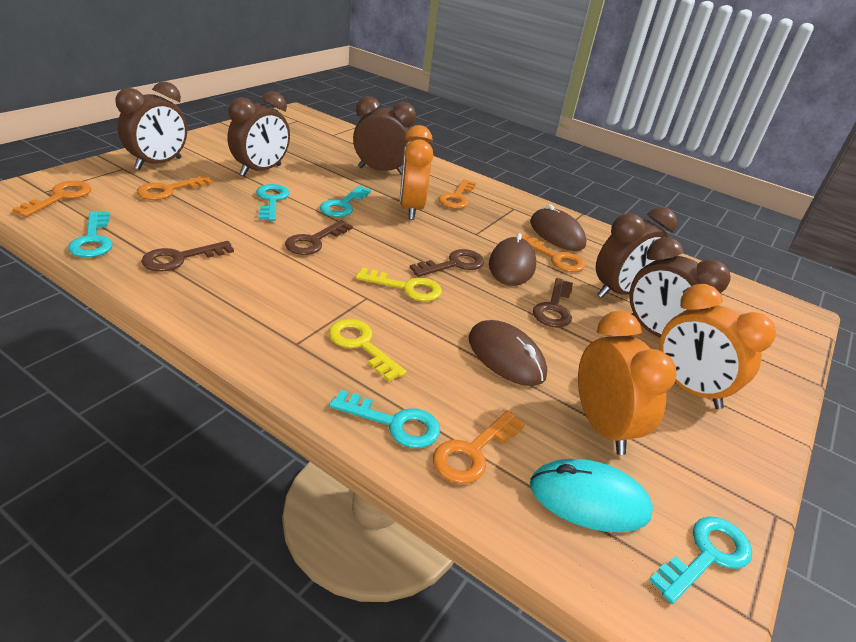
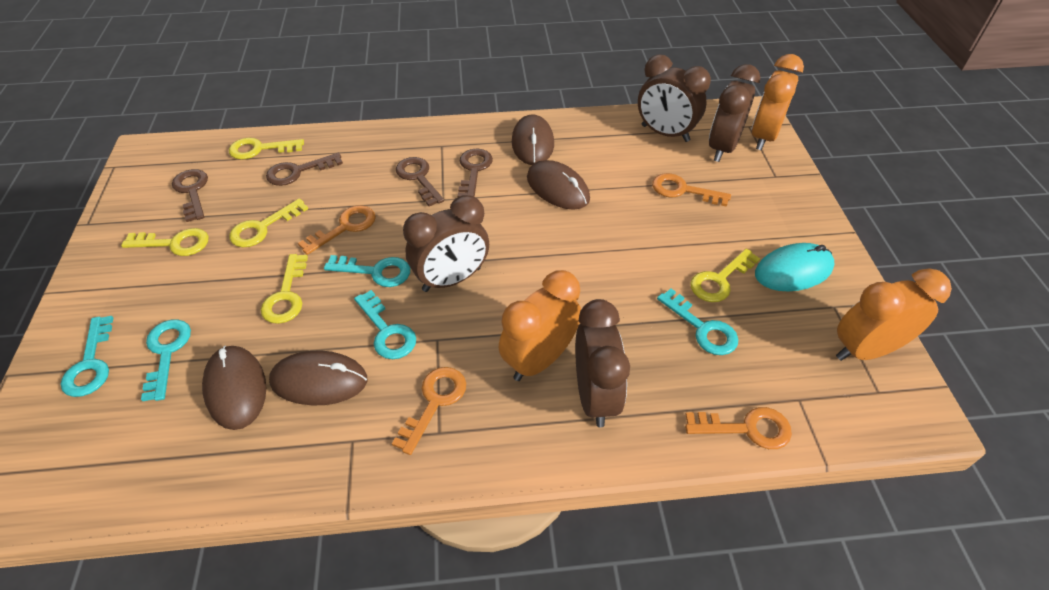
brown clock: [115,82,187,170] [228,91,290,176] [353,96,416,175] [596,207,677,298] [629,237,730,338] = 5 -> [403,195,489,292] [575,299,630,427] [638,54,711,142] [709,64,760,162] = 4
brown mouse: [469,320,547,386] [489,233,536,286] [530,204,586,251] = 3 -> [202,346,266,430] [269,351,367,405] [512,114,554,165] [527,160,590,210] = 4
orange key: [12,181,91,217] [137,175,213,200] [433,410,525,484] [438,179,476,209] [522,234,585,272] = 5 -> [298,205,376,255] [392,367,466,455] [652,173,731,207] [685,407,792,449] = 4
yellow key: [328,319,407,382] [356,267,442,301] = 2 -> [121,228,209,256] [229,138,304,160] [229,198,308,247] [261,254,308,324] [690,248,760,302] = 5

